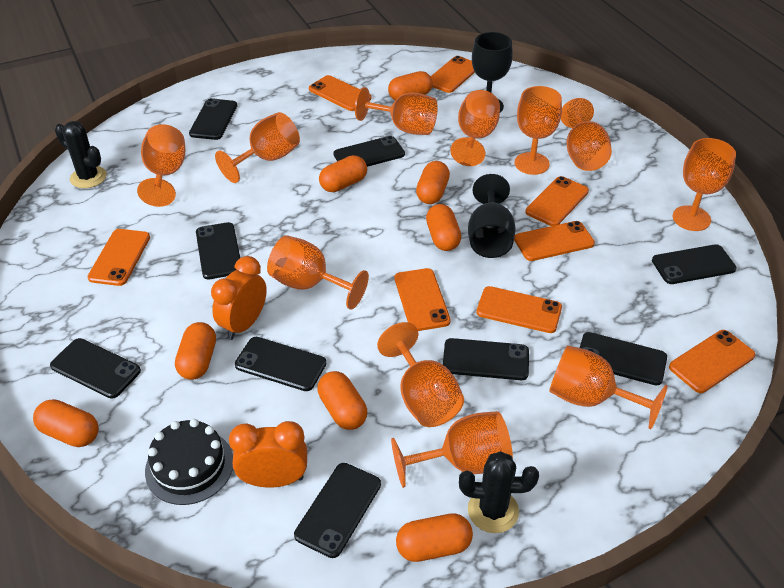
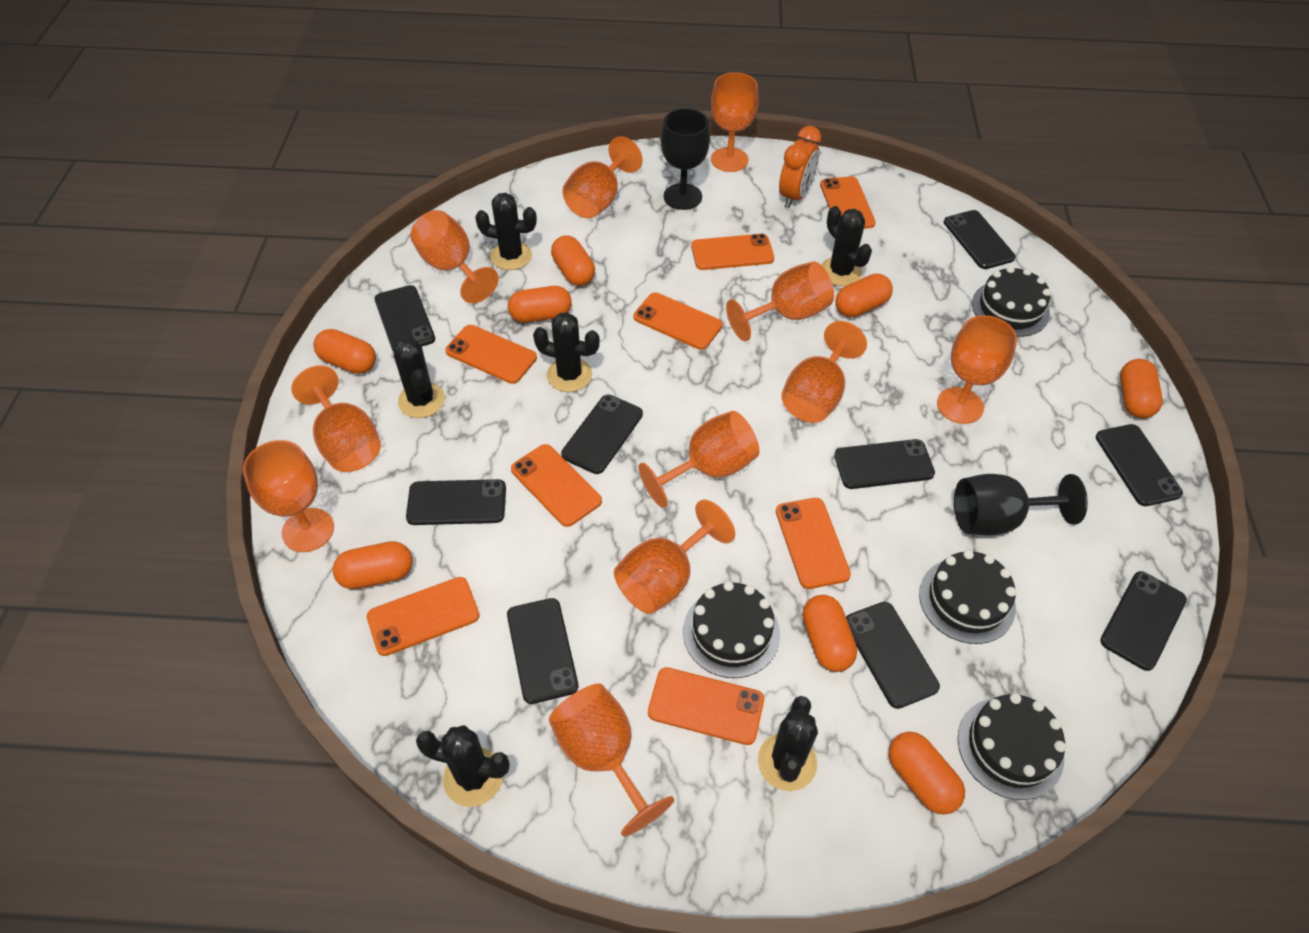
black cactus: [55,121,107,188] [459,451,539,533] = 2 -> [394,338,445,418] [416,725,510,807] [475,193,537,270] [533,312,600,392] [758,696,818,791] [821,206,872,286] = 6
black cake: [145,419,233,505] = 1 -> [683,581,780,678] [919,550,1016,644] [958,693,1066,800] [972,266,1051,337] = 4
orange clock: [211,256,267,340] [229,421,307,488] = 2 -> [779,126,821,208] = 1

